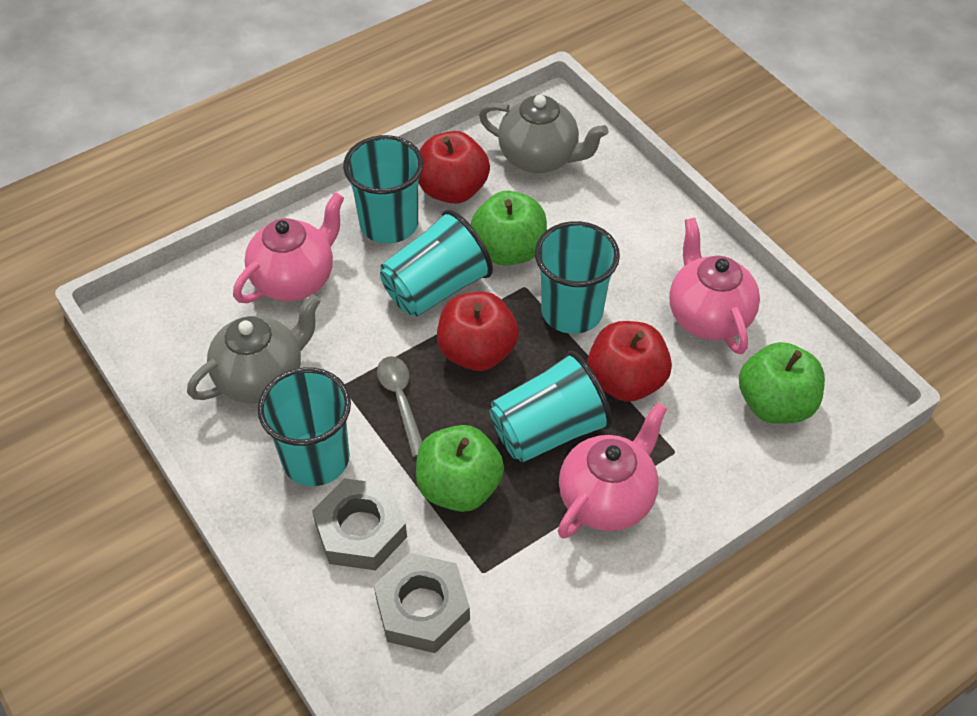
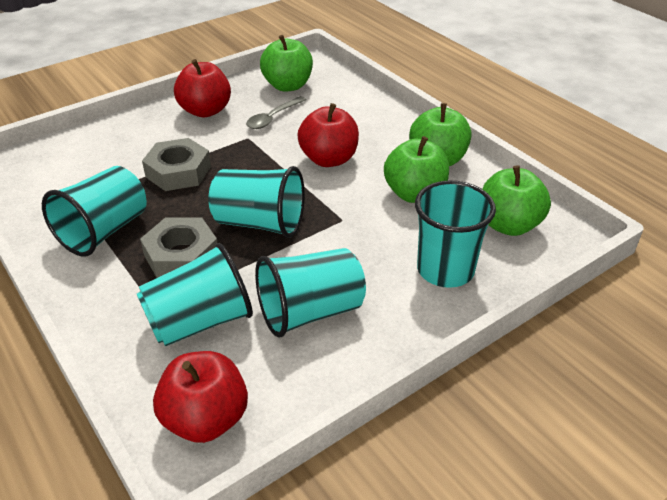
green apple: [416,425,504,512] [470,191,547,266] [739,342,825,424] = 3 -> [260,35,313,91] [384,136,449,203] [409,103,471,166] [483,165,551,236] = 4
grey teapot: [187,294,321,404] [479,95,608,173] = 2 -> none = 0
pink teapot: [233,193,344,303] [558,402,667,538] [669,218,760,354] = 3 -> none = 0

